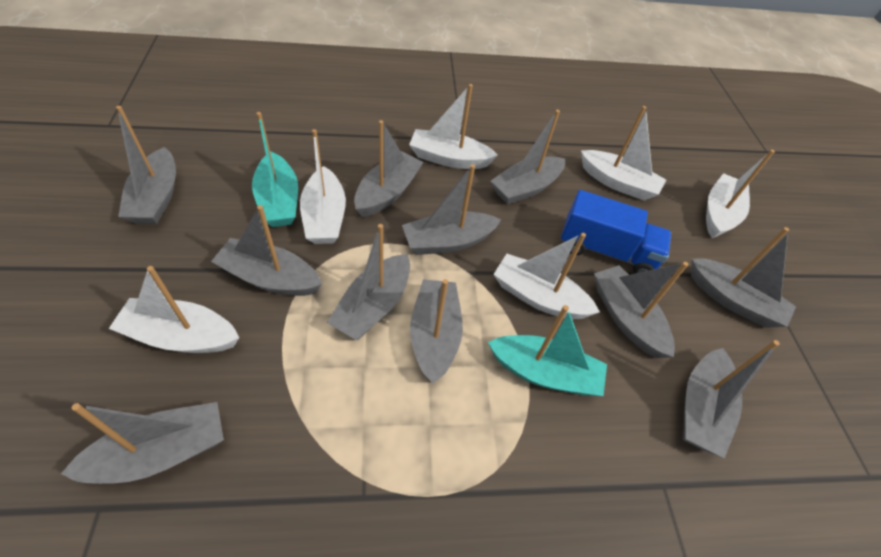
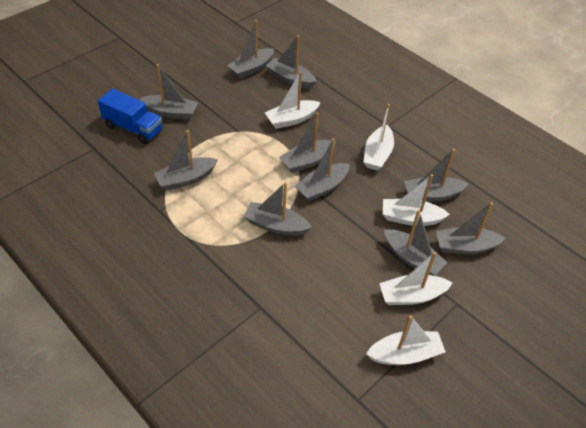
grey boat: [61,402,224,484] [116,106,176,224] [211,205,322,296] [327,224,410,340] [354,120,423,217] [402,164,501,255] [410,279,463,384] [491,110,565,205] [594,262,688,358] [683,340,780,458] [691,227,796,328] = 11 -> [140,64,198,120] [154,130,218,191] [227,20,274,79] [244,182,312,236] [266,35,317,89] [279,113,336,173] [295,138,350,201] [384,210,447,276] [404,149,468,202] [436,202,505,254] = 10
turquoise boat: [252,112,298,227] [488,305,607,396] = 2 -> none = 0
white boat: [109,266,239,353] [300,129,346,244] [409,84,498,169] [493,233,600,319] [581,106,666,201] [706,149,775,238] = 6 -> [265,71,321,129] [364,104,394,171] [366,315,446,365] [379,252,452,305] [383,174,450,226] = 5

